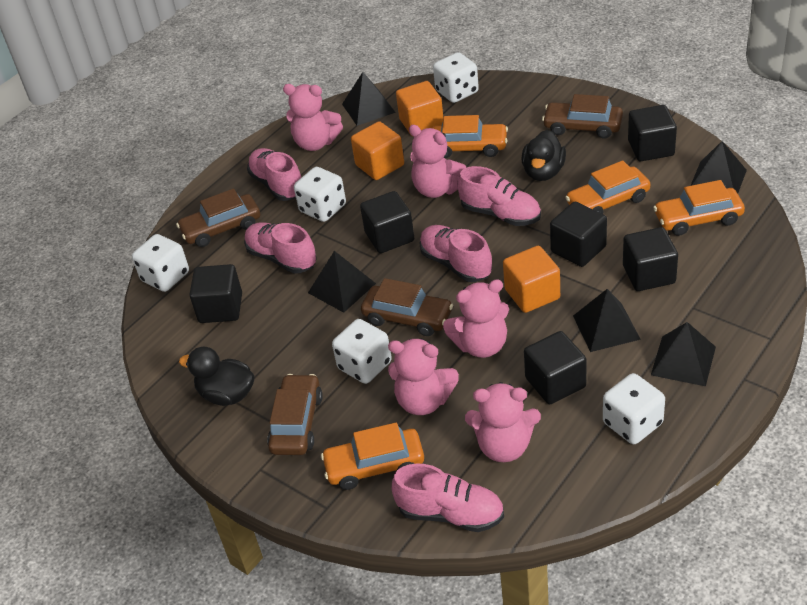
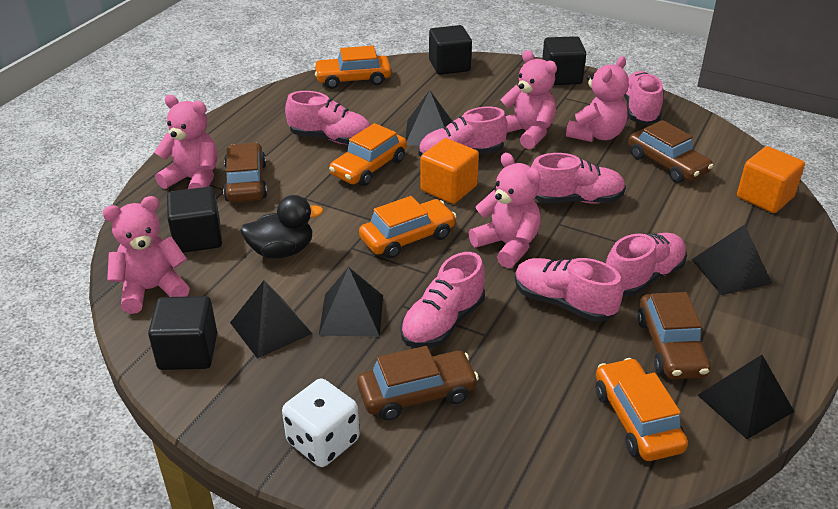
black cube: [189,264,242,323] [360,191,414,253] [524,331,586,404] [550,202,607,267] [623,227,678,291] [628,105,677,161] = 6 -> [148,296,217,370] [167,186,222,253] [429,25,472,75] [542,36,586,85] = 4
black duck: [179,347,255,406] [521,130,566,181] = 2 -> [240,195,323,259] = 1
orange cube: [351,121,404,180] [396,81,444,136] [503,246,560,313] = 3 -> [420,138,479,204] [737,146,805,213] = 2
pink shoe: [244,222,317,274] [247,148,301,201] [392,463,504,532] [419,225,492,282] [457,166,541,226] = 5 -> [285,91,371,145] [400,252,485,348] [418,107,508,157] [515,258,623,322] [531,153,626,204] [606,233,687,296] [624,71,663,124] = 7
white dice: [132,234,189,292] [294,167,346,222] [332,319,392,384] [433,52,479,103] [603,373,665,444] = 5 -> [282,378,360,467] = 1

